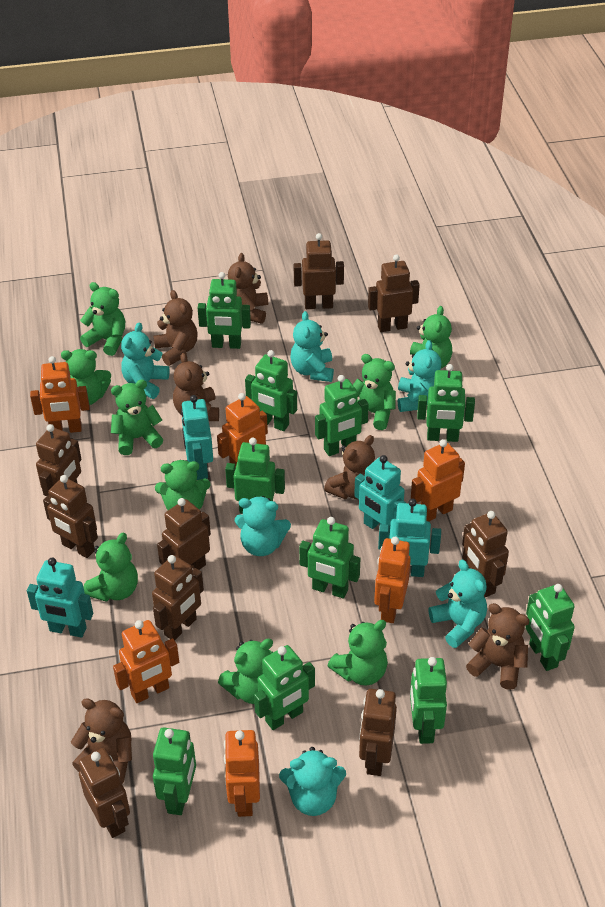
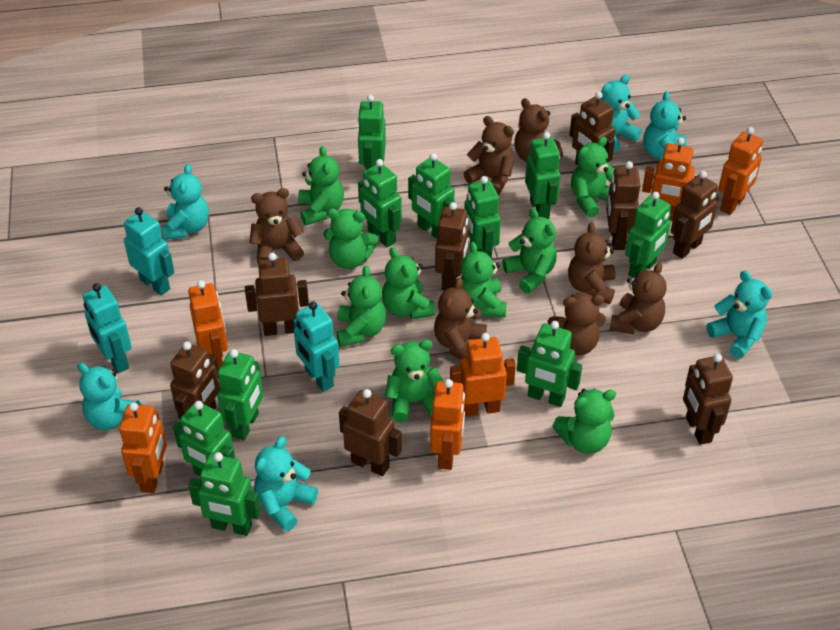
brown robot: [36,424,81,496] [43,475,98,558] [79,748,130,838] [152,555,204,640] [157,498,211,570] [294,233,344,309] [359,689,397,776] [368,254,420,332] [462,511,509,597] = 9 -> [170,342,220,419] [245,253,309,336] [339,389,402,476] [435,202,469,291] [569,92,615,166] [606,161,640,250] [671,171,719,259] [683,353,733,445] = 8
brown teddy bear: [71,698,132,784] [153,290,198,366] [173,353,219,421] [228,253,268,324] [324,435,375,499] [466,603,530,690] = 6 -> [249,188,304,263] [434,278,487,360] [464,116,514,195] [514,98,563,162] [548,293,606,355] [568,222,616,304] [610,262,667,334] = 7
turquoise robot: [27,558,93,637] [181,395,213,480] [354,455,406,538] [378,498,441,577] = 4 -> [83,283,132,373] [124,207,174,296] [293,301,340,392] = 3

